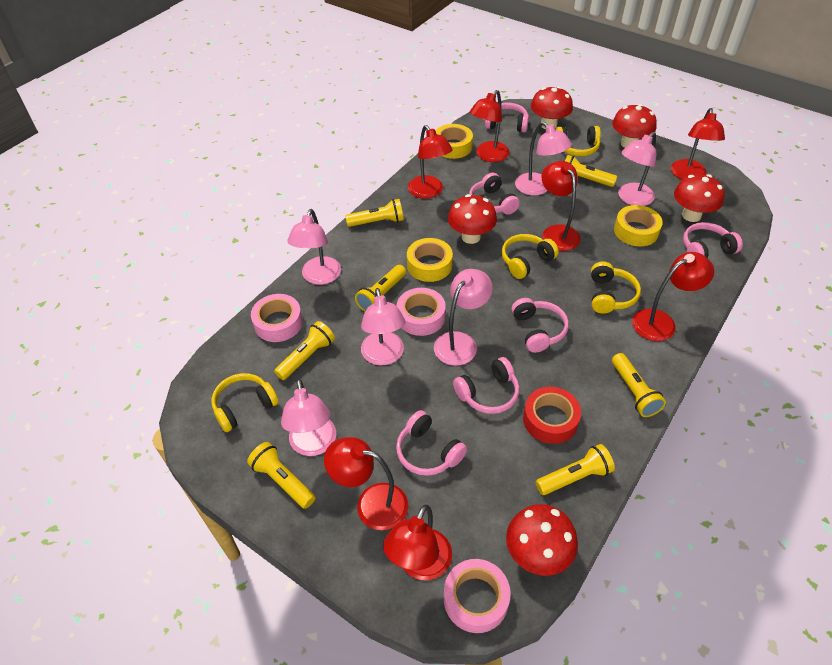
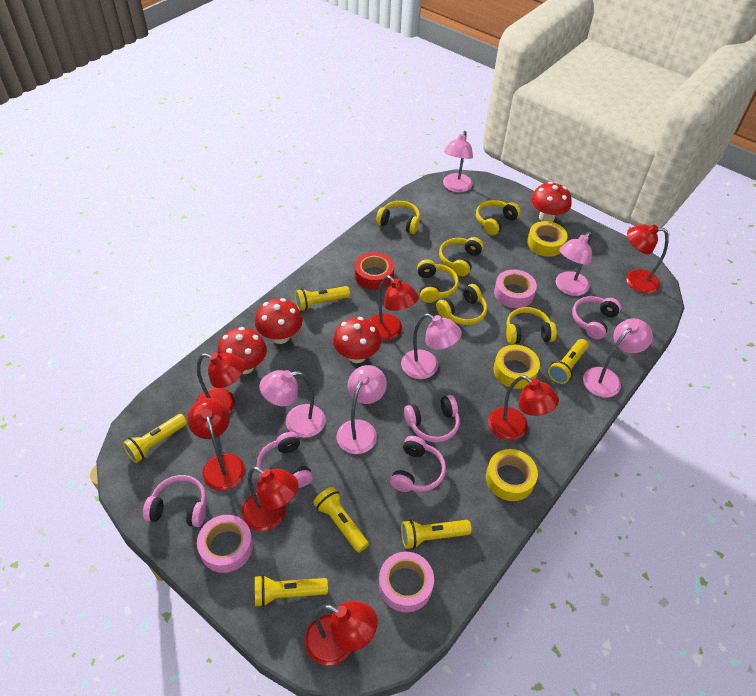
pink headphones: [396,410,467,476] [453,357,519,414] [469,173,520,215] [485,103,529,133] [512,298,569,353] [683,222,743,258] = 6 -> [143,475,206,527] [256,432,313,488] [390,436,446,492] [404,395,460,442] [572,296,621,339] = 5
red mushroom: [448,194,497,244] [506,504,578,576] [531,86,573,129] [612,104,657,148] [674,174,725,222] = 5 -> [217,327,267,374] [255,298,303,344] [333,317,381,363] [531,182,572,222] = 4
yellow flashlight: [247,442,315,509] [274,321,335,380] [345,199,404,227] [355,265,406,311] [536,444,615,495] [565,155,617,187] [612,353,666,417] = 7 -> [122,414,187,463] [255,575,328,607] [295,286,350,311] [313,487,369,553] [401,520,472,549] [548,339,588,384] = 6
yellow headphones: [211,373,279,432] [502,234,559,279] [556,126,601,156] [591,262,641,314] = 4 -> [376,201,420,234] [417,259,459,303] [436,284,487,325] [439,237,484,276] [476,200,521,235] [506,307,557,344] = 6

